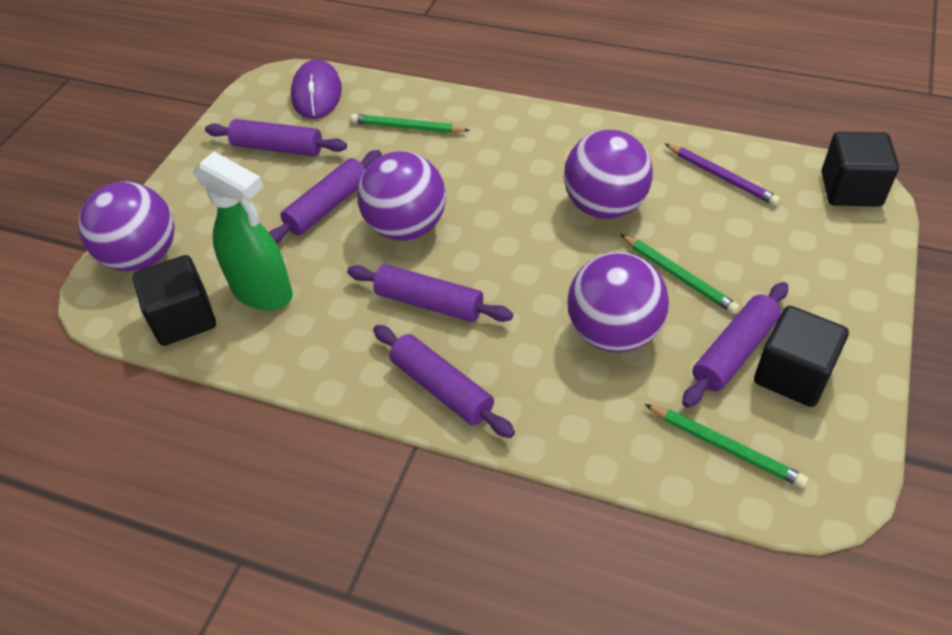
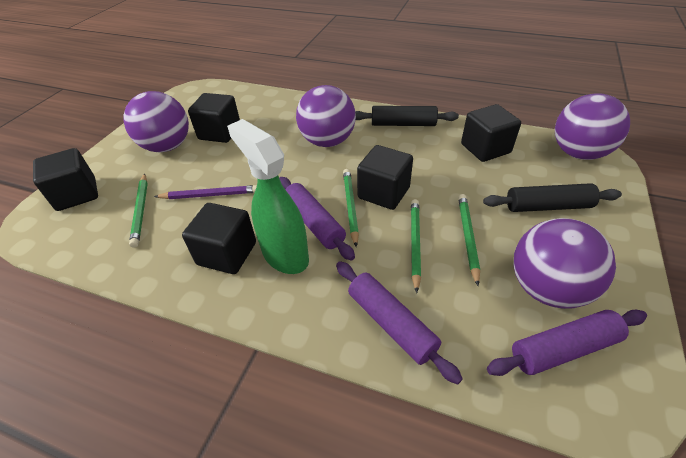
black cube: [133,255,216,346] [754,306,849,407] [821,132,899,207] = 3 -> [33,148,98,211] [182,203,256,274] [188,93,240,143] [357,145,413,210] [461,104,521,162] = 5
black rolling pin: none = 0 -> [355,106,459,126] [483,183,622,212] = 2
green pencil: [351,114,470,133] [620,234,740,314] [645,404,808,488] = 3 -> [129,174,148,248] [343,169,359,247] [411,199,421,293] [458,194,480,286] = 4
purple mouse: [291,59,342,119] = 1 -> none = 0
purple rolling pin: [205,119,347,156] [269,150,382,244] [347,264,513,322] [373,325,515,438] [682,282,788,408] = 5 -> [279,177,355,261] [336,261,463,385] [487,309,647,376] = 3

